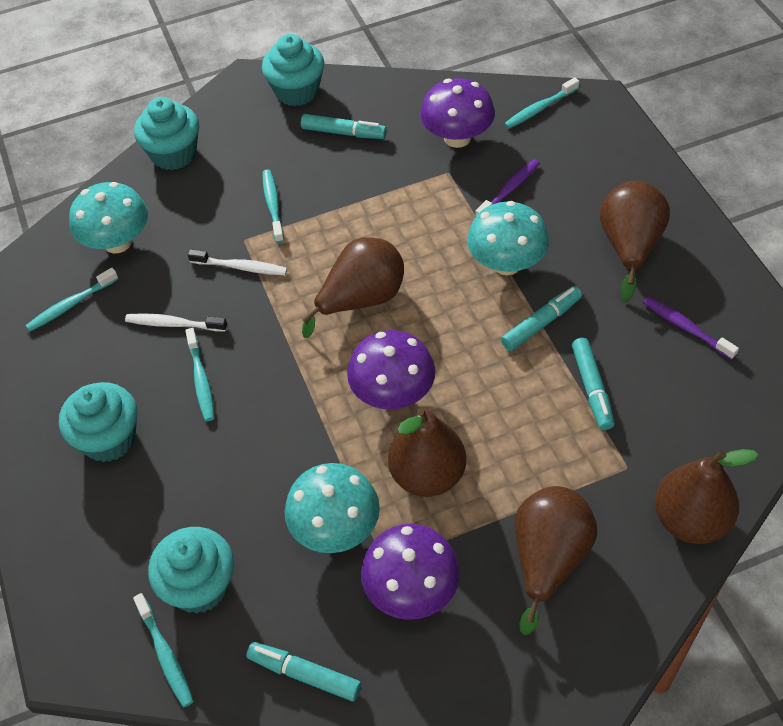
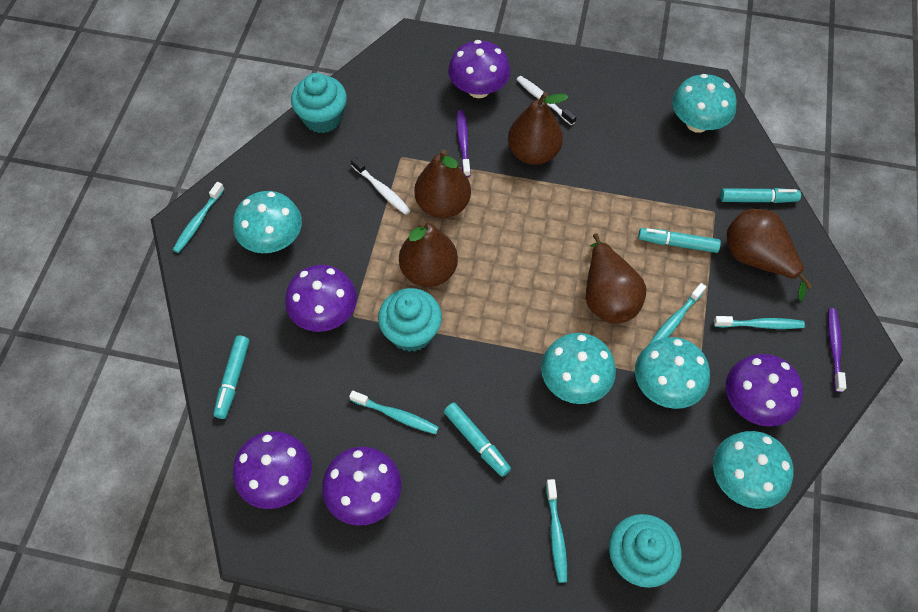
purple mushroom: [347,330,435,409] [361,524,460,620] [420,78,495,148] = 3 -> [233,431,312,509] [285,265,357,332] [322,447,401,526] [448,40,510,98] [726,354,803,427] = 5
turquoise cupcake: [59,382,137,462] [134,97,199,170] [148,527,234,614] [262,34,324,106] = 4 -> [291,73,347,133] [378,288,442,352] [609,514,681,588] = 3
turquoise mushroom: [69,182,148,254] [285,463,380,553] [467,201,549,275] = 3 -> [233,191,302,253] [541,333,616,404] [635,337,710,409] [672,74,737,133] [713,431,794,509] = 5

